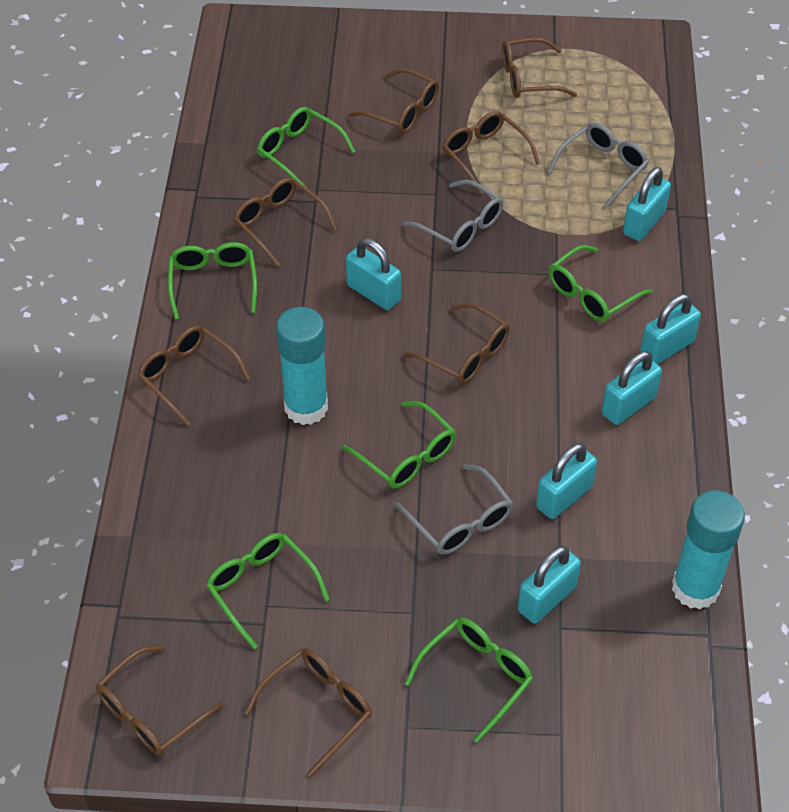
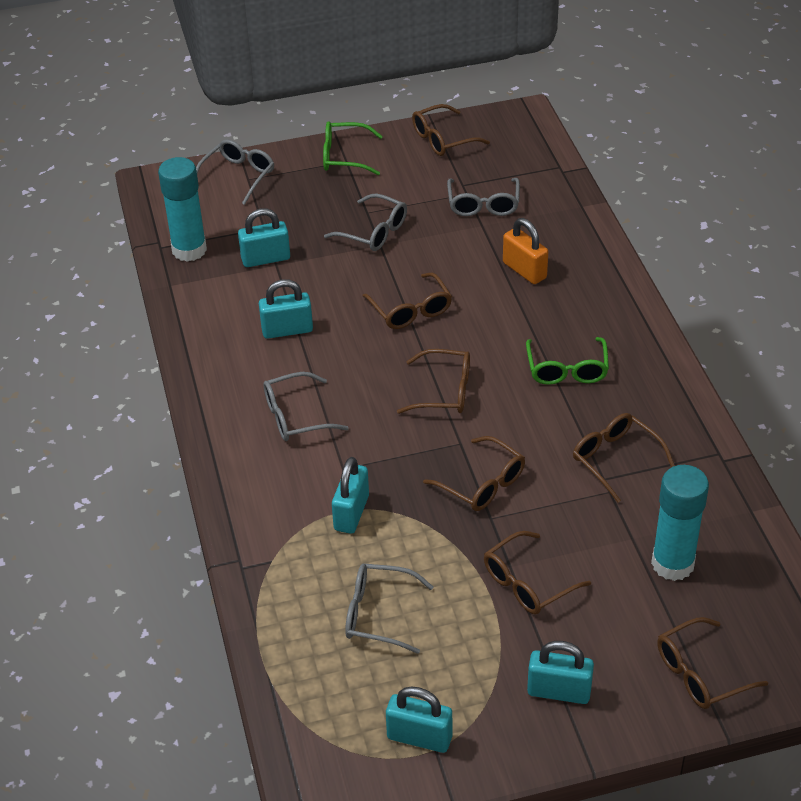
brown glasses: [96,645,225,756] [137,325,251,426] [234,177,337,267] [245,648,372,776] [348,68,439,134] [403,303,510,384] [443,111,540,194] [502,38,577,98] = 8 -> [363,272,452,329] [397,349,470,414] [412,104,490,156] [423,436,525,511] [484,531,591,614] [573,413,675,503] [657,617,768,709] = 7
green glasses: [168,242,257,319] [206,533,329,649] [257,107,355,188] [342,401,456,488] [405,618,533,743] [549,245,652,322] = 6 -> [323,121,383,175] [526,337,609,385] = 2
grey glasses: [395,464,513,555] [403,180,503,252] [548,122,649,207] = 3 -> [196,139,274,205] [263,372,349,441] [324,193,407,251] [345,564,433,654] [447,178,520,216] = 5
orange padlock: none = 0 -> [503,218,548,284] = 1
turquoise padlock: [346,238,401,310] [518,546,581,624] [536,443,597,519] [602,351,662,425] [623,167,671,241] [640,294,701,364] = 6 -> [238,208,290,267] [259,279,313,339] [332,457,369,534] [386,687,452,753] [527,641,594,704] = 5

